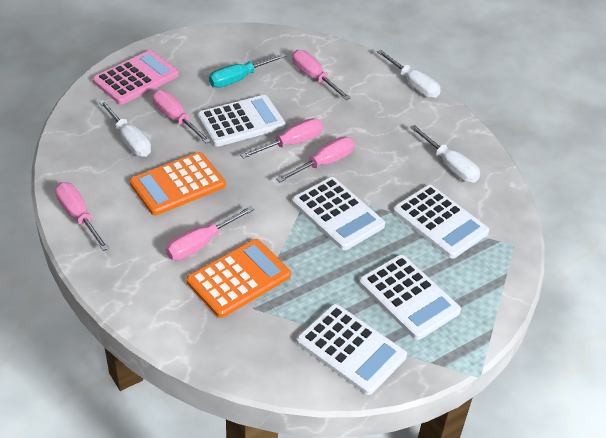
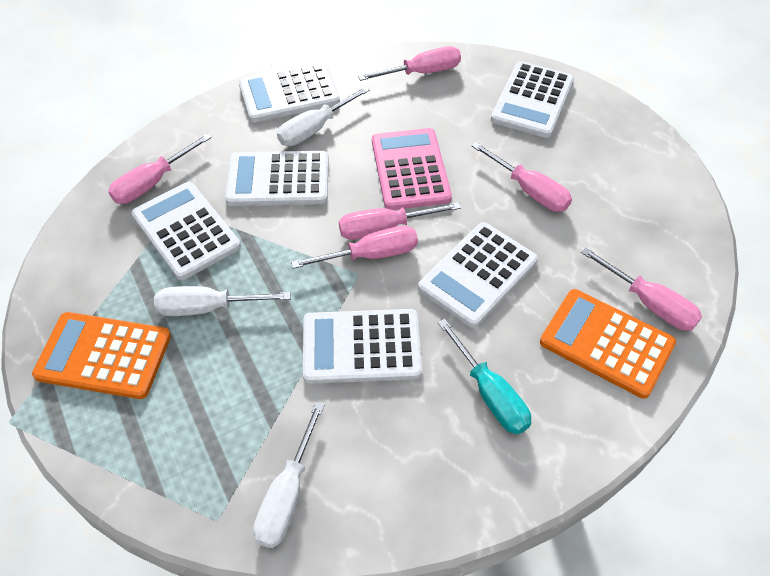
white calculator: [198,95,285,147] [292,177,385,250] [297,304,407,395] [359,255,461,340] [393,185,489,259] = 5 -> [131,182,241,280] [225,151,328,206] [239,62,340,123] [303,309,422,384] [418,222,538,328] [491,61,574,138] = 6

